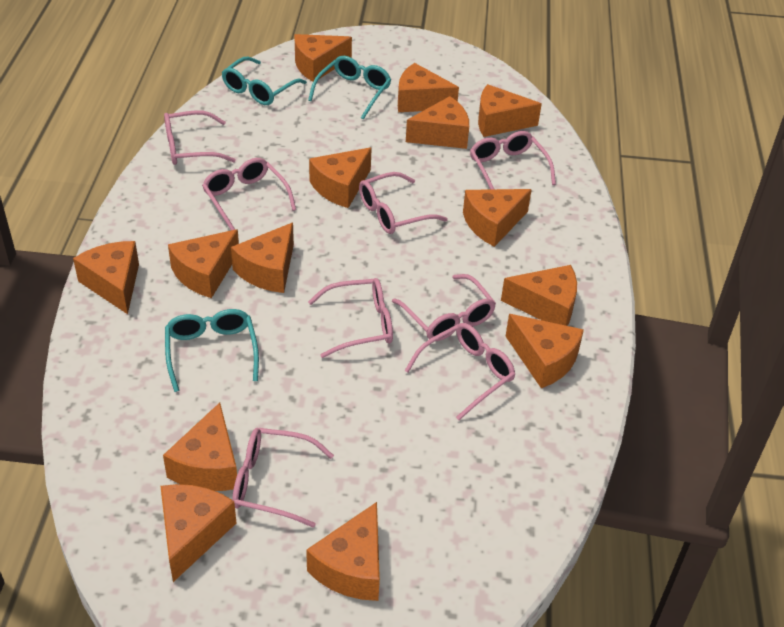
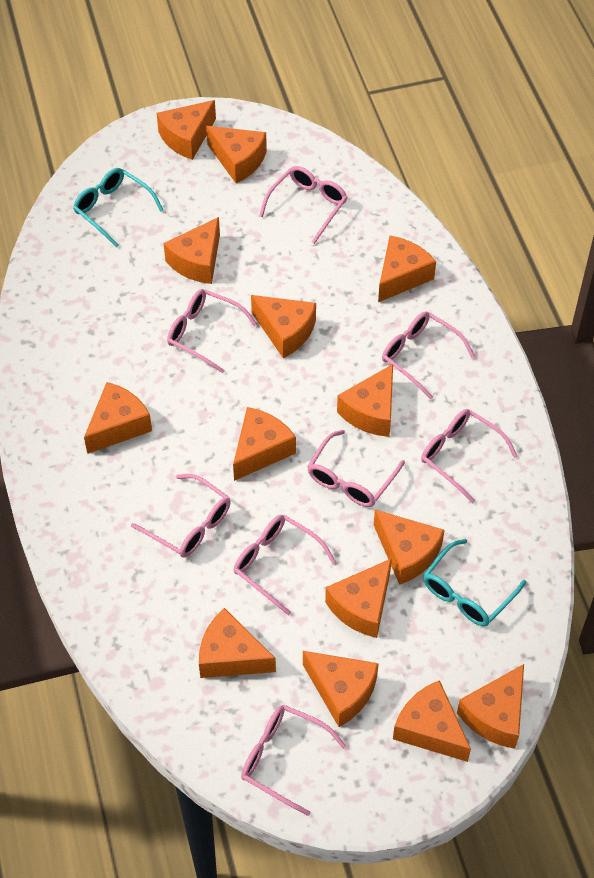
turquoise glasses: [165,309,259,392] [222,57,307,105] [308,56,391,120] = 3 -> [73,168,164,247] [423,539,526,626] = 2

